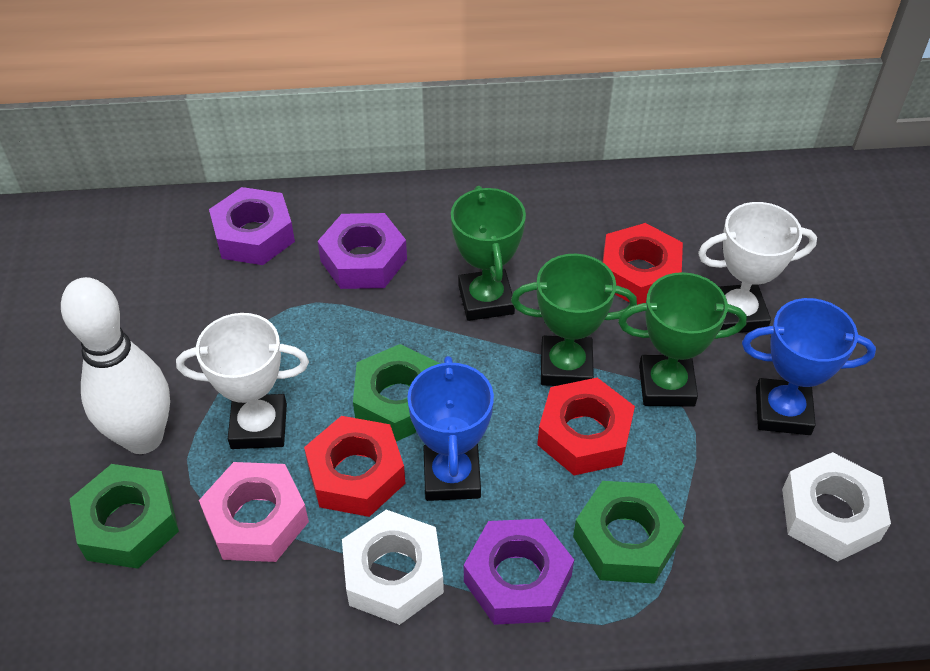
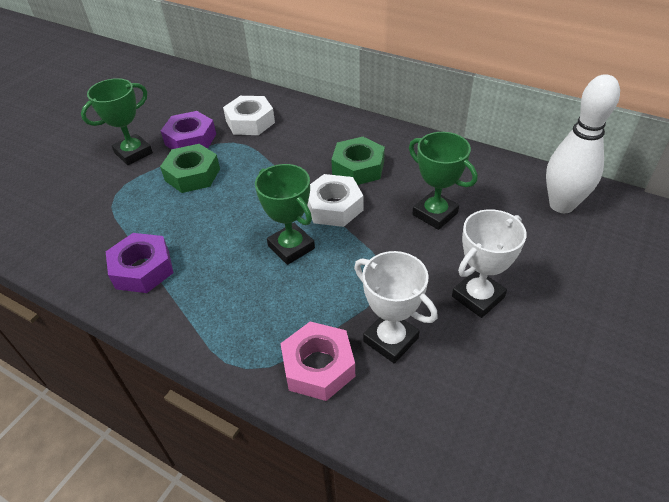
blue trophy: [407,356,494,501] [742,298,876,435] = 2 -> none = 0
green nut: [69,464,179,569] [353,344,441,442] [573,481,684,584] = 3 -> [160,144,220,193] [331,137,385,185] = 2
purple nut: [209,187,295,265] [318,213,407,289] [464,519,574,625] = 3 -> [105,233,174,293] [161,111,216,149] = 2
red nut: [304,416,406,517] [537,378,635,476] [603,223,683,305] = 3 -> none = 0

